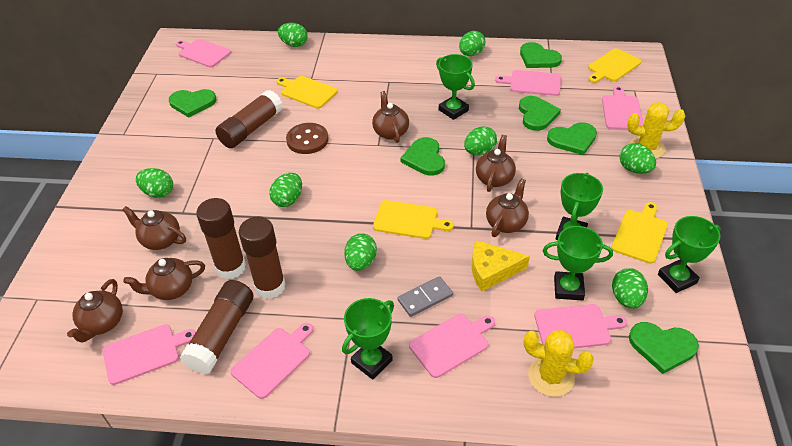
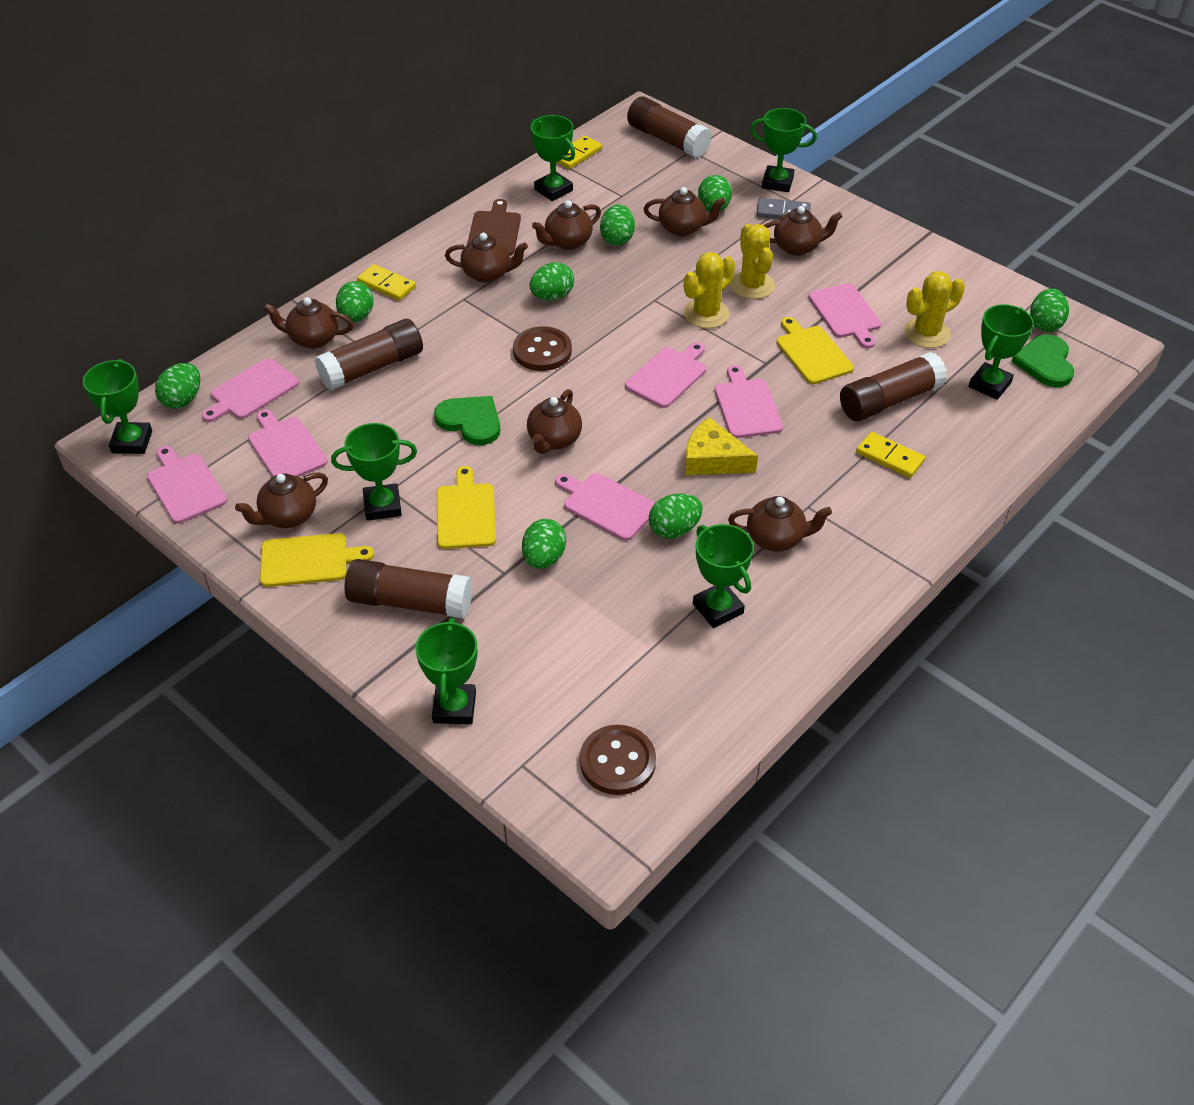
brown button: [286,123,329,154] = 1 -> [513,326,572,371] [580,725,656,795] = 2
brown cutting board: none = 0 -> [467,199,521,256] = 1
brown teapot: [67,279,123,342] [122,206,186,250] [123,258,205,300] [372,91,409,143] [476,135,516,192] [486,178,529,237] = 6 -> [235,472,328,528] [263,297,354,349] [445,233,528,283] [527,389,582,454] [532,200,601,250] [644,187,726,236] [728,496,832,552] [764,206,843,256] = 8
green heart: [169,89,216,118] [401,137,445,176] [519,96,561,131] [520,42,562,68] [547,122,597,155] [629,322,699,374] = 6 -> [434,396,500,445] [1011,334,1074,387] = 2
green trophy: [342,298,394,380] [436,54,475,120] [543,226,613,301] [556,173,603,240] [658,216,721,293] = 5 -> [83,359,152,454] [331,423,417,521] [415,618,477,724] [530,115,575,201] [693,524,754,628] [750,108,817,192] [968,304,1034,400] = 7
yellow cactus: [523,330,594,397] [627,102,685,159] = 2 -> [683,252,735,328] [730,224,775,299] [904,271,965,348] = 3
yellow cutting board: [276,76,338,109] [373,200,453,239] [588,48,641,83] [611,202,668,264] = 4 -> [260,533,374,587] [437,466,496,549] [776,317,854,384] = 3
yellow domino: none = 0 -> [357,264,416,301] [556,136,602,169] [856,432,925,478] = 3

